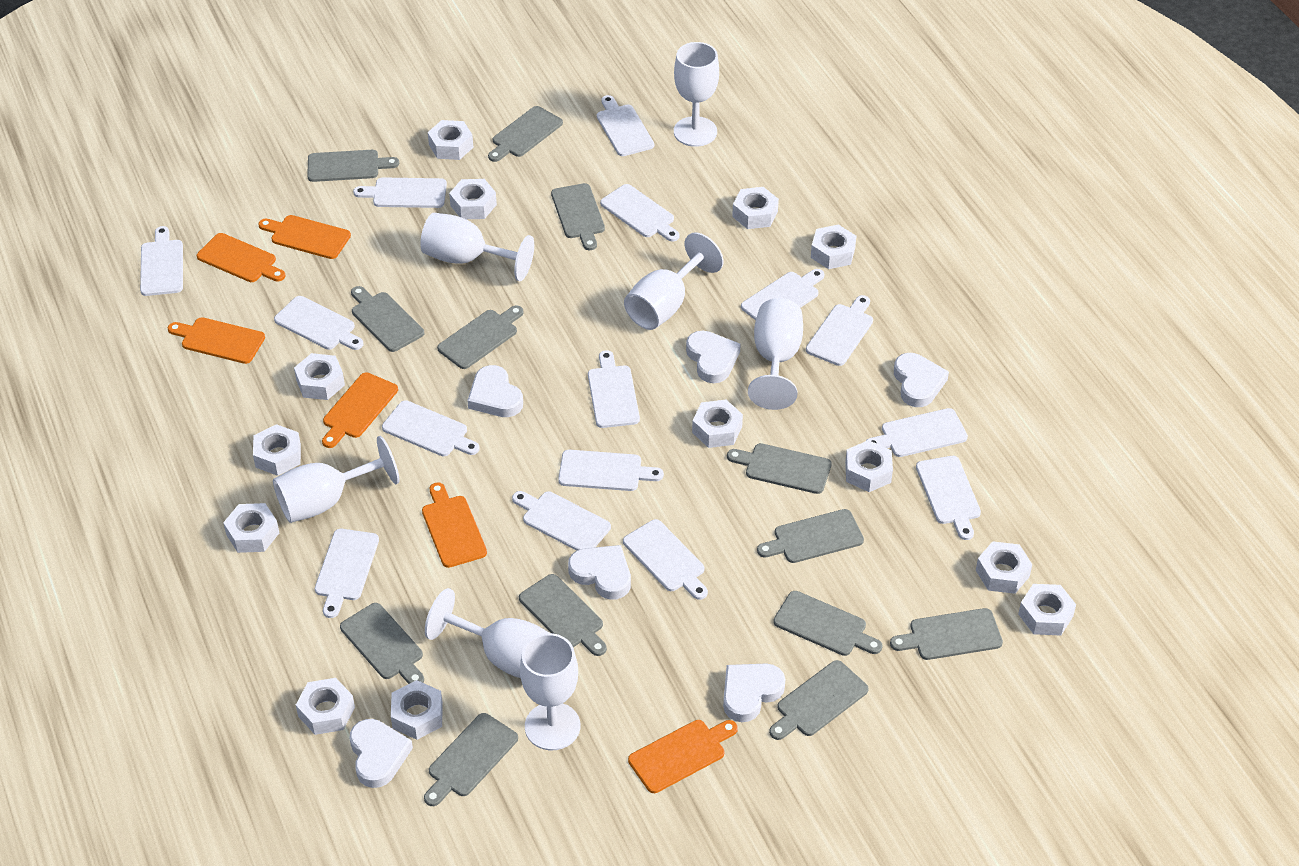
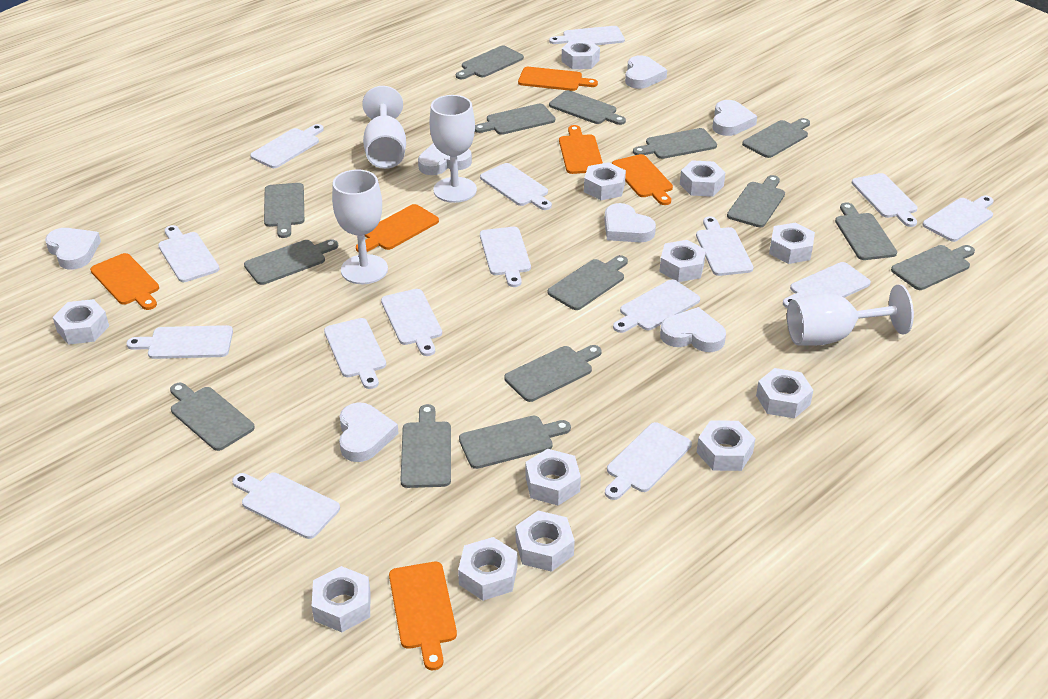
grey cutting board: [307,150,399,182] [340,603,424,684] [351,286,424,352] [424,713,518,806] [437,305,524,369] [488,106,563,162] [519,574,607,656] [551,183,605,250] [727,443,832,494] [757,509,864,563] [769,660,869,740] [773,591,883,656] [890,608,1003,660] = 13 -> [170,383,255,451] [244,239,338,285] [264,183,304,238] [400,404,451,488] [456,46,524,79] [459,416,571,469] [475,104,555,135] [504,345,602,402] [548,255,628,310] [549,90,626,125] [633,128,717,159] [727,175,785,227] [742,118,810,158] [835,203,897,260] [891,245,975,290] = 15
white goblet: [273,436,399,523] [420,213,534,281] [425,588,549,678] [520,633,580,750] [624,232,724,330] [674,42,719,147] [748,298,803,410] = 7 -> [332,169,388,284] [362,86,406,169] [429,95,477,203] [787,284,914,345] = 4
white heart: [350,719,413,788] [467,365,523,417] [568,545,631,600] [686,331,741,383] [723,663,786,722] [894,353,949,407] = 6 -> [45,228,101,270] [339,402,399,462] [418,143,472,175] [604,203,656,242] [625,55,667,89] [660,307,726,352] [712,100,757,136] = 7
white nut: [223,503,279,553] [253,424,301,476] [294,353,345,400] [296,678,355,735] [391,680,443,740] [428,120,474,160] [449,179,497,219] [692,400,743,448] [732,187,779,229] [811,224,856,269] [845,440,893,492] [976,541,1032,594] [1018,584,1076,636] = 13 -> [53,299,109,345] [312,566,371,632] [458,537,517,601] [516,511,575,572] [525,449,581,506] [561,40,600,69] [584,162,626,200] [659,240,706,282] [680,160,726,197] [696,420,756,471] [756,368,813,419] [769,223,815,264] = 12

